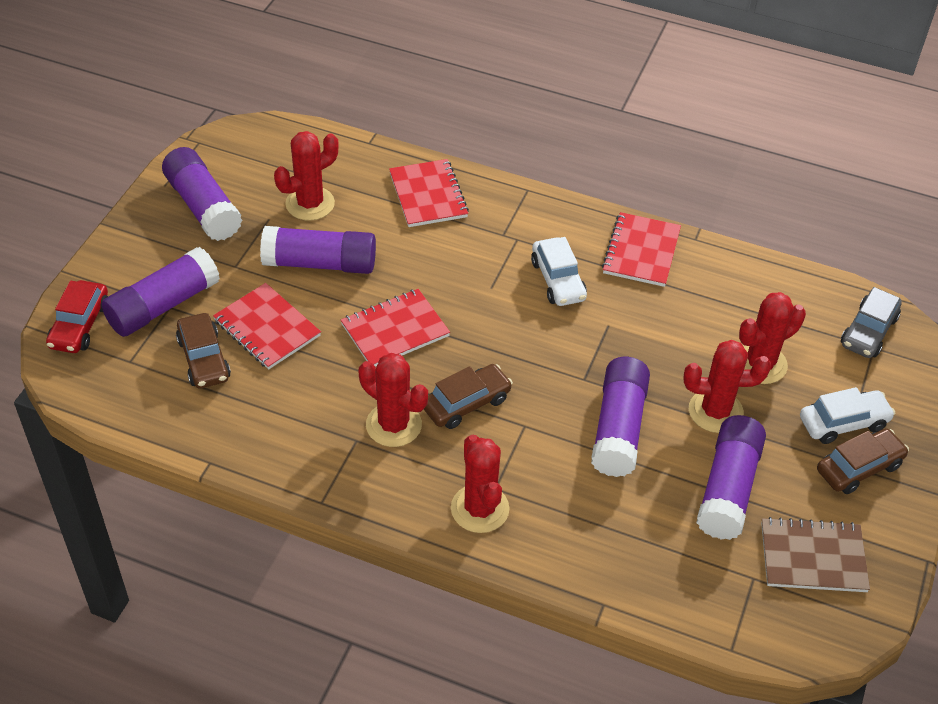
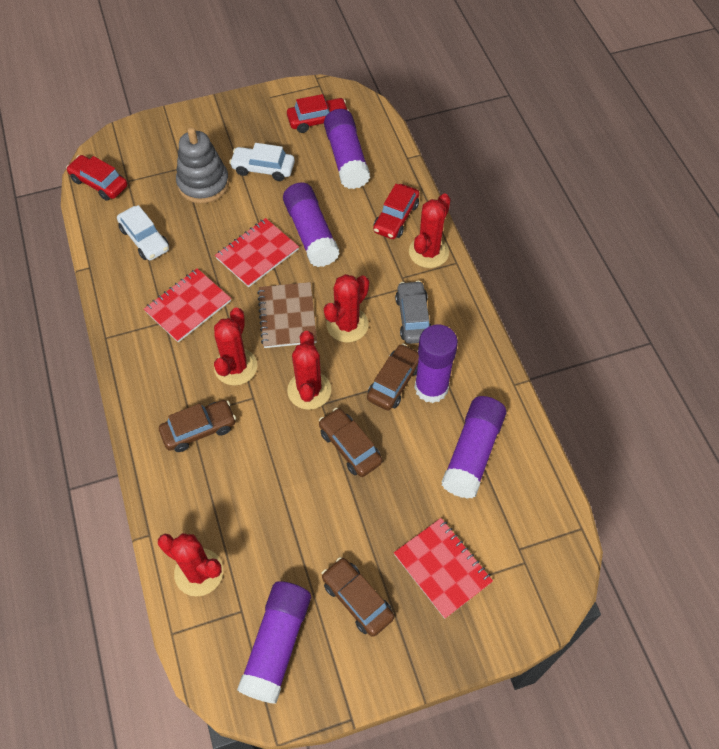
brown car: [176,313,231,388] [424,364,513,429] [817,428,909,494] = 3 -> [159,400,236,452] [319,408,382,477] [321,557,394,637] [367,343,419,411] = 4
grey stacking toy: none = 0 -> [176,127,229,203] = 1
red car: [46,280,108,353] = 1 -> [66,155,127,201] [287,94,349,133] [373,184,419,239] = 3
red notebook: [213,283,321,370] [341,289,450,367] [389,159,469,227] [602,212,681,287] = 4 -> [144,268,231,342] [215,218,299,287] [394,518,493,619] = 3

